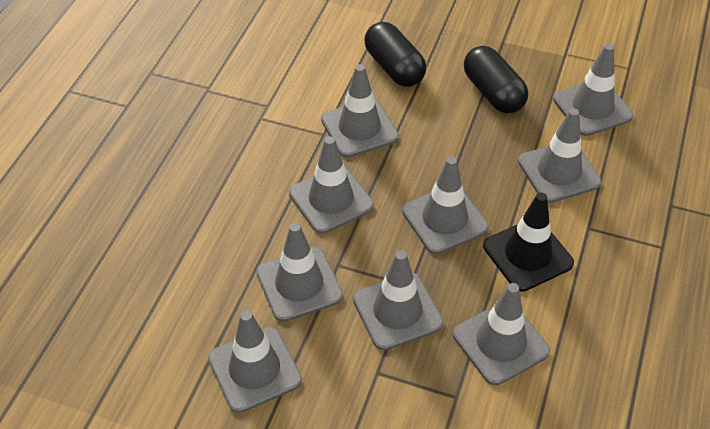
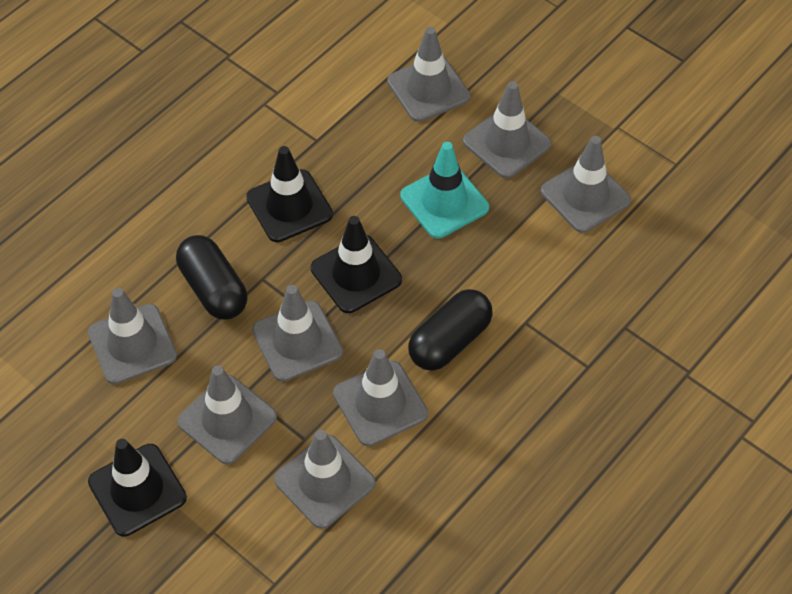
black traffic cone: [483,192,574,292] = 1 -> [88,439,187,536] [246,146,333,242] [311,216,402,313] = 3
grey traffic cone: [208,310,302,413] [256,223,343,322] [289,136,374,234] [321,64,399,158] [353,250,443,350] [402,156,489,254] [453,283,550,385] [518,108,601,203] [553,44,633,136] = 9 -> [88,288,177,384] [177,366,277,464] [252,285,343,382] [274,430,376,529] [333,349,428,446] [387,27,470,122] [463,81,551,178] [541,136,631,233] = 8
turquoise traffic cone: none = 0 -> [400,142,489,239] = 1

